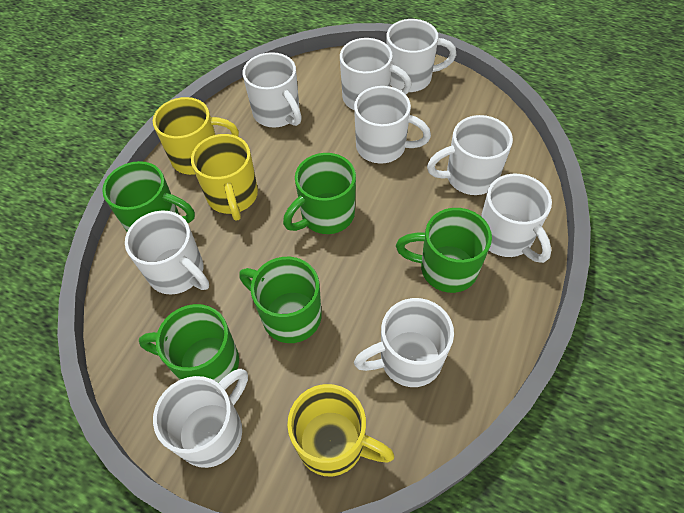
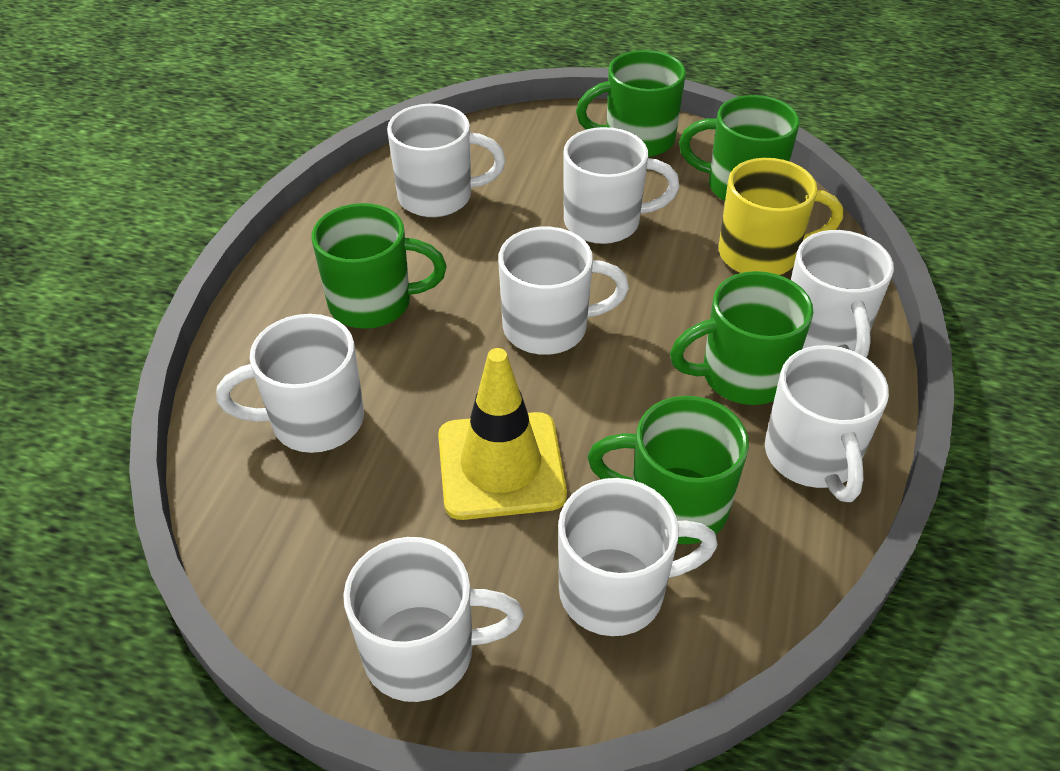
white mug: [125,210,209,294] [153,369,248,468] [243,52,302,128] [340,38,412,110] [354,86,431,164] [354,298,454,387] [386,19,456,92] [427,115,513,195] [481,174,552,263] = 9 -> [216,314,364,453] [343,537,524,702] [387,103,505,217] [498,227,629,355] [558,478,718,636] [564,127,680,244] [765,345,889,502] [791,230,894,357] = 8
yellow mug: [153,97,239,175] [191,134,258,221] [287,384,395,477] = 3 -> [719,158,843,275] = 1
yellow traffic cone: none = 0 -> [438,348,567,520] = 1

